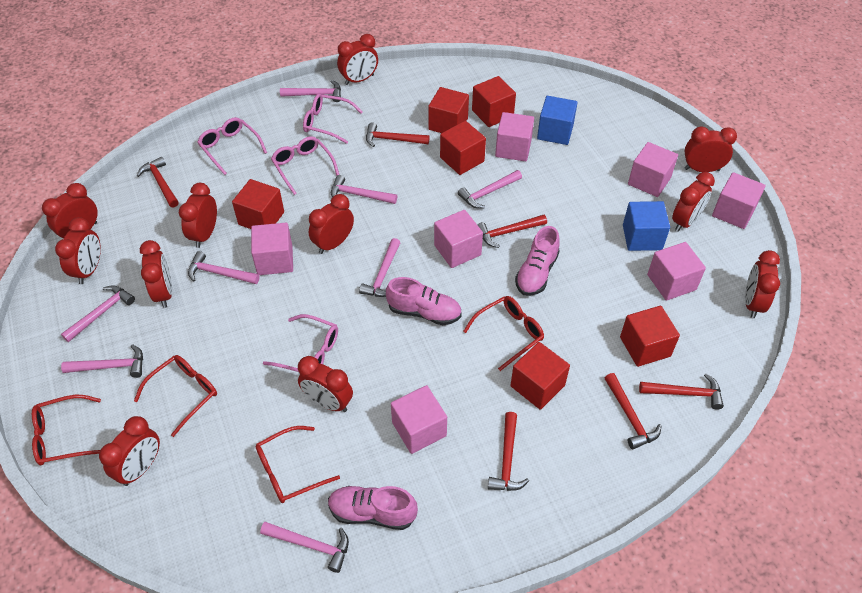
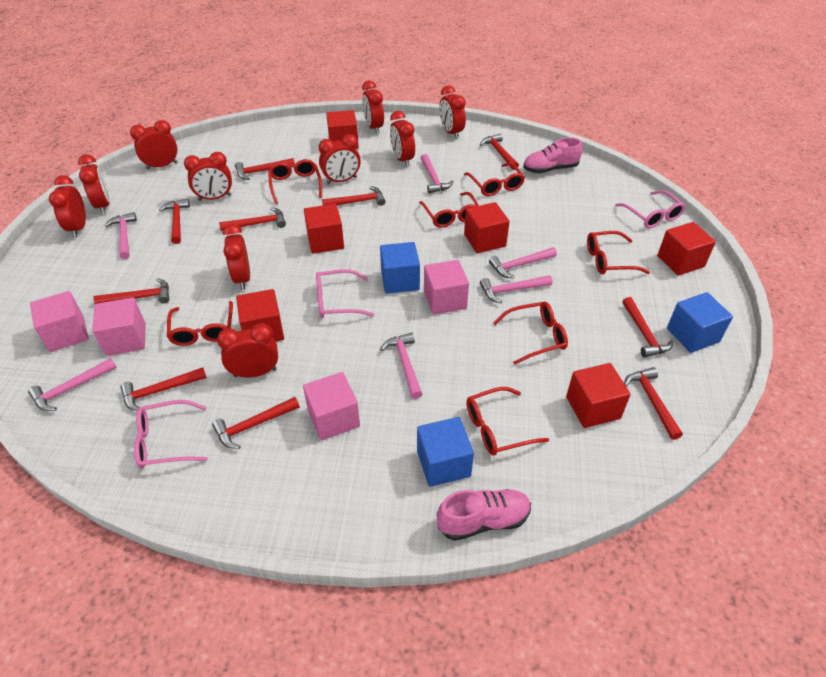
blue cube: [537,96,578,145] [623,201,670,251] = 2 -> [380,242,420,294] [417,417,474,487] [667,292,733,353] = 3
pink cube: [251,223,293,275] [391,385,447,454] [434,210,483,268] [495,112,534,161] [628,142,678,197] [647,242,706,301] [712,172,766,229] = 7 -> [30,291,89,352] [92,298,145,356] [303,372,360,440] [424,260,469,315] = 4
pink glasses: [197,117,267,175] [263,314,338,372] [271,136,339,195] [303,94,362,144] = 4 -> [134,400,207,468] [316,269,374,318] [615,190,686,228] = 3
pink hammer: [61,285,135,342] [61,344,143,378] [188,251,260,284] [260,522,349,573] [280,80,341,102] [331,175,397,204] [359,238,400,297] [458,170,522,209] = 8 -> [28,358,117,411] [105,212,137,259] [380,333,422,399] [421,154,453,194] [480,275,552,303] [489,247,557,278] = 6
pink shoe: [328,486,418,530] [386,277,462,325] [515,226,560,296] = 3 -> [437,489,531,541] [523,137,583,173] = 2
red clock: [42,183,98,238] [55,217,101,284] [99,416,160,486] [140,240,172,308] [179,183,217,248] [298,356,353,412] [309,194,354,254] [337,34,378,85] [672,172,715,232] [684,127,737,172] [745,250,780,318] = 11 -> [49,175,86,238] [78,154,110,214] [130,120,178,169] [184,152,232,201] [217,323,278,378] [223,224,250,290] [319,134,361,184] [362,80,384,134] [390,111,415,167] [439,85,466,139] = 10
red glasses: [32,395,101,465] [134,355,217,437] [255,426,340,503] [463,296,544,371] = 4 -> [167,301,233,346] [268,159,322,204] [419,192,479,228] [464,163,525,196] [467,387,549,456] [493,302,568,365] [587,231,650,274] = 7
red hammer: [137,157,179,208] [366,122,429,147] [477,215,547,248] [488,412,529,491] [605,373,661,450] [639,374,724,410] = 6 -> [93,278,169,304] [120,367,207,411] [159,199,190,244] [212,397,299,449] [219,207,286,231] [235,158,295,180] [322,186,386,206] [480,133,519,170] [622,297,674,358] [624,367,683,440] = 10

